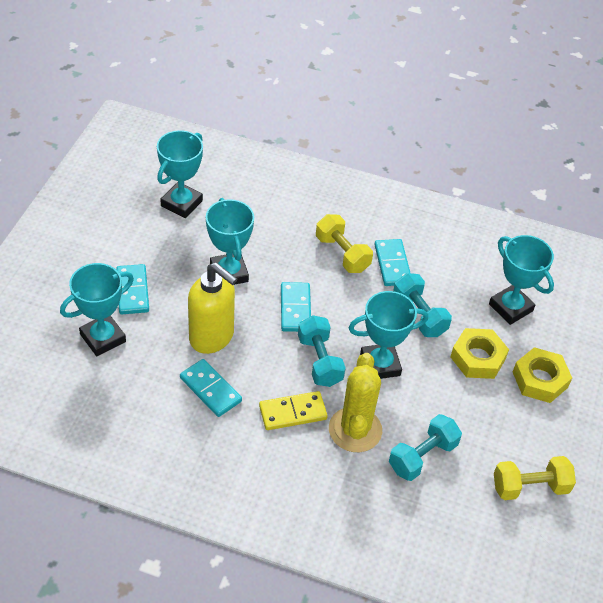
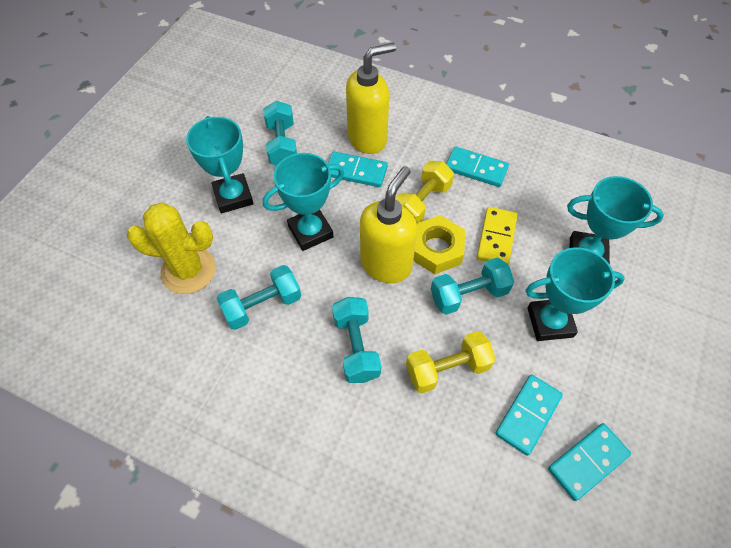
turquoise dumbbell: [298,315,346,387] [389,414,462,481] [393,273,452,337] = 3 -> [217,265,301,330] [263,101,297,165] [332,297,381,383] [431,258,514,315] = 4
turquoise trophy: [60,263,134,356] [157,130,203,218] [206,198,254,285] [349,291,428,379] [489,235,554,325] = 5 -> [186,116,253,213] [263,153,344,251] [526,247,625,341] [567,176,664,264] = 4
yellow nut: [450,328,509,379] [513,347,572,403] = 2 -> [413,215,465,274] = 1
yellow soap dispenser: [188,263,237,354] = 1 -> [346,43,396,154] [360,166,417,283] = 2

